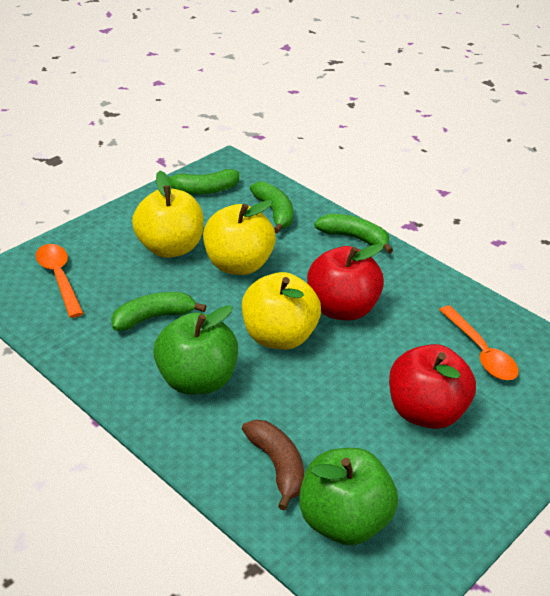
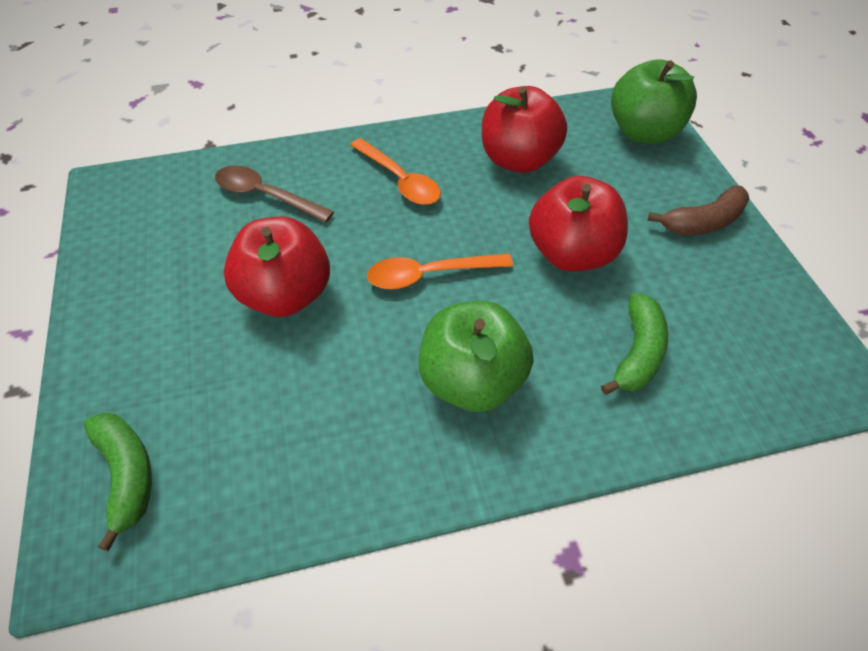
brown spoon: none = 0 -> [215,165,334,222] = 1
green banana: [111,292,206,331] [168,169,239,195] [250,181,293,233] [314,214,393,254] = 4 -> [84,412,152,551] [601,293,668,395] = 2
red apple: [307,244,384,321] [389,344,476,429] = 2 -> [224,217,330,317] [482,86,567,173] [529,176,628,272] = 3
yellow apple: [132,171,204,258] [203,200,276,275] [242,272,321,350] = 3 -> none = 0

